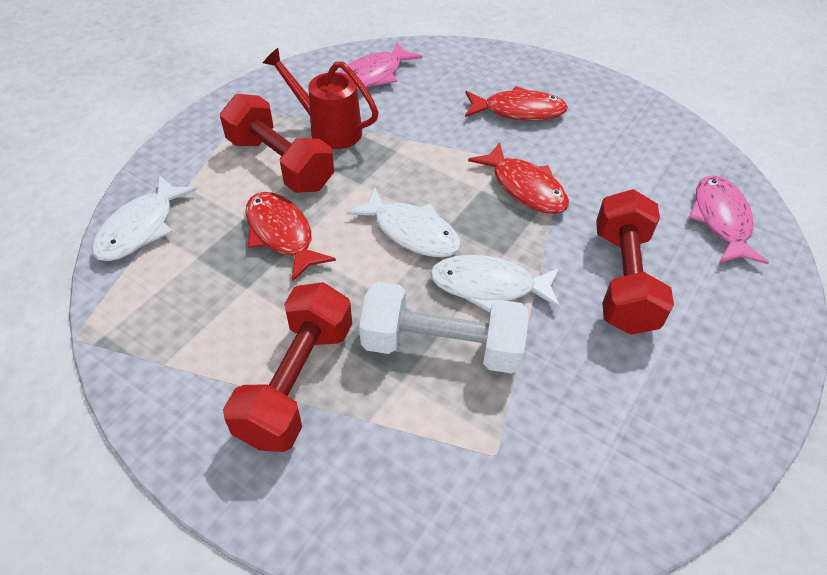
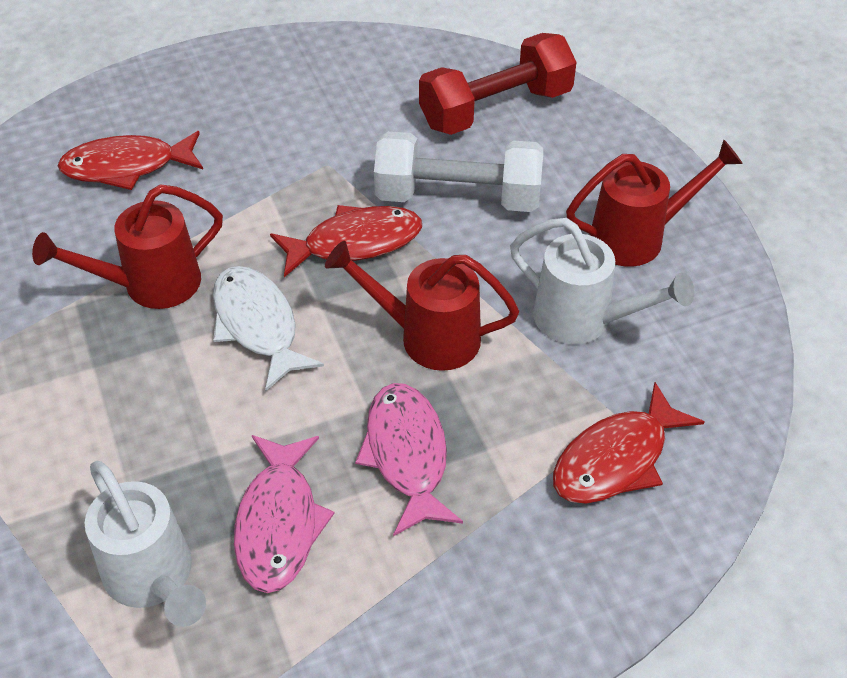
red dumbbell: [220,94,334,193] [223,282,352,452] [596,189,674,335] = 3 -> [419,33,577,135] = 1
red watering can: [263,48,379,149] = 1 -> [32,184,223,309] [325,241,519,371] [566,140,743,267] = 3
white fish: [92,175,197,261] [346,187,461,258] [430,255,560,313] = 3 -> [213,266,324,391] = 1
white watering can: none = 0 -> [85,461,206,627] [510,218,694,344] = 2

